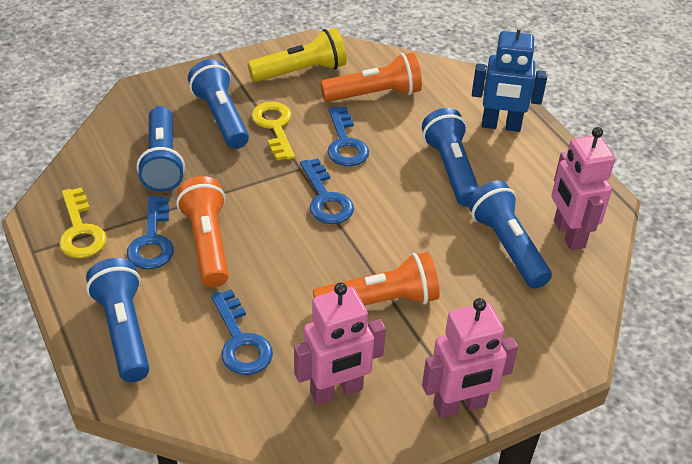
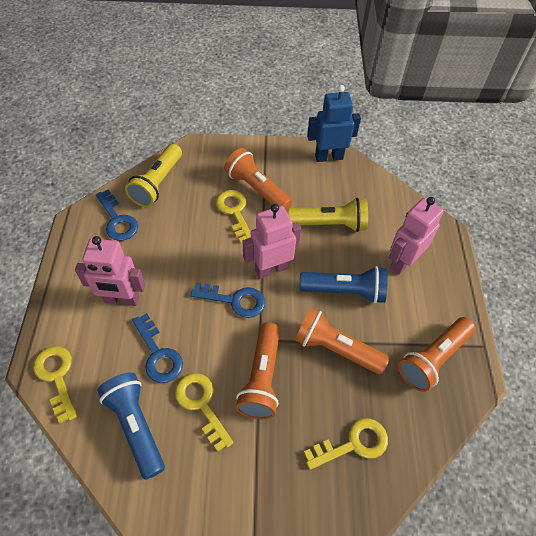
blue flashlight: [86,258,149,382] [137,106,185,192] [188,59,249,149] [422,108,479,207] [468,181,552,289] = 5 -> [97,372,165,480] [299,266,388,304] = 2
blue key: [127,196,174,269] [211,289,273,375] [300,158,354,224] [327,107,369,166] = 4 -> [96,190,138,241] [132,313,183,383] [191,283,265,318] = 3
orange flashlight: [176,176,229,287] [313,252,440,306] [320,52,422,102] = 3 -> [224,148,292,210] [236,322,280,419] [295,308,389,374] [398,317,475,392] = 4
yellow flashlight: [248,28,347,82] = 1 -> [125,144,182,207] [288,198,368,232] = 2
yellow key: [59,187,107,258] [251,102,295,161] = 2 -> [33,346,77,423] [175,373,233,452] [216,190,251,244] [304,418,388,470] = 4

